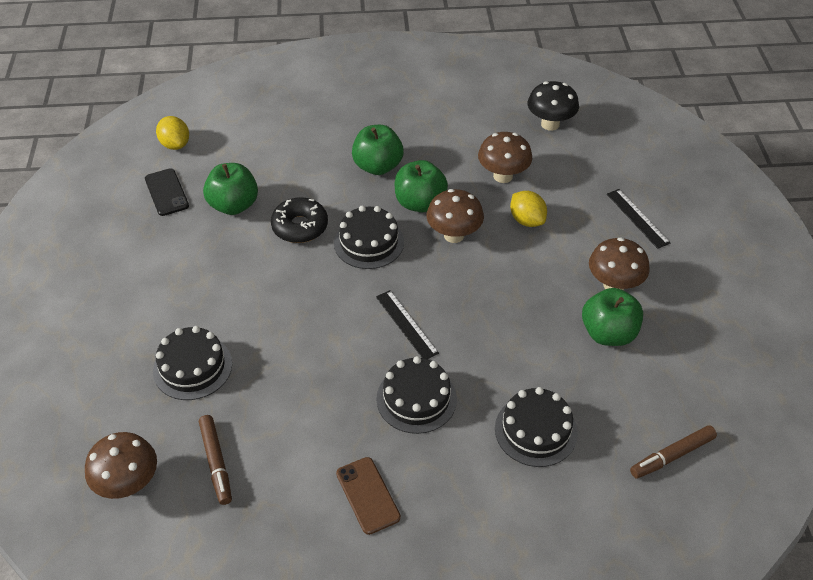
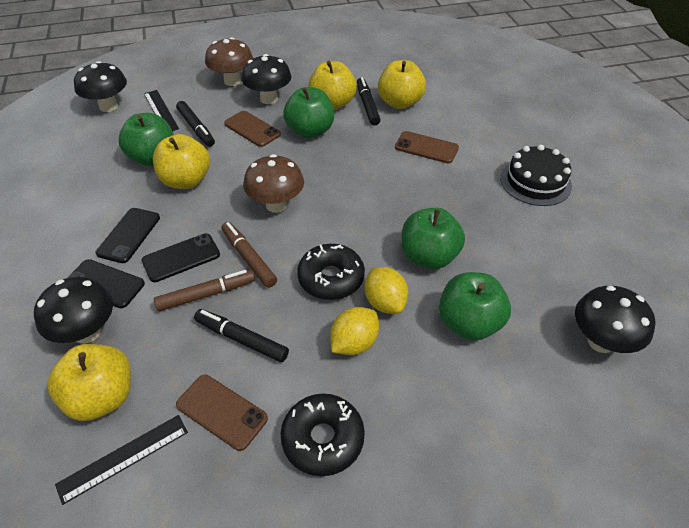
black cake: [153,326,232,400] [334,206,404,269] [376,356,457,434] [495,387,578,467] = 4 -> [500,145,572,206] = 1
black donut: [271,197,328,243] = 1 -> [281,393,365,476] [297,244,365,300] = 2
black marker: none = 0 -> [176,101,215,147] [194,309,289,362] [357,77,380,125] = 3
black mushroom: [528,81,579,131] = 1 -> [34,277,113,344] [74,61,127,112] [242,54,291,104] [575,286,655,353] = 4
black phone: [145,168,189,216] = 1 -> [67,259,145,308] [96,208,160,263] [142,233,220,282] = 3
brown mushroom: [85,432,157,499] [427,189,484,243] [478,132,532,183] [589,237,650,291] = 4 -> [205,37,253,86] [243,154,304,213] = 2
brown phone: [336,457,401,535] = 1 -> [176,375,268,451] [224,111,281,147] [395,131,459,164] = 3
yellow apple: none = 0 -> [47,344,131,421] [153,134,210,189] [308,61,357,110] [378,60,426,109] = 4

